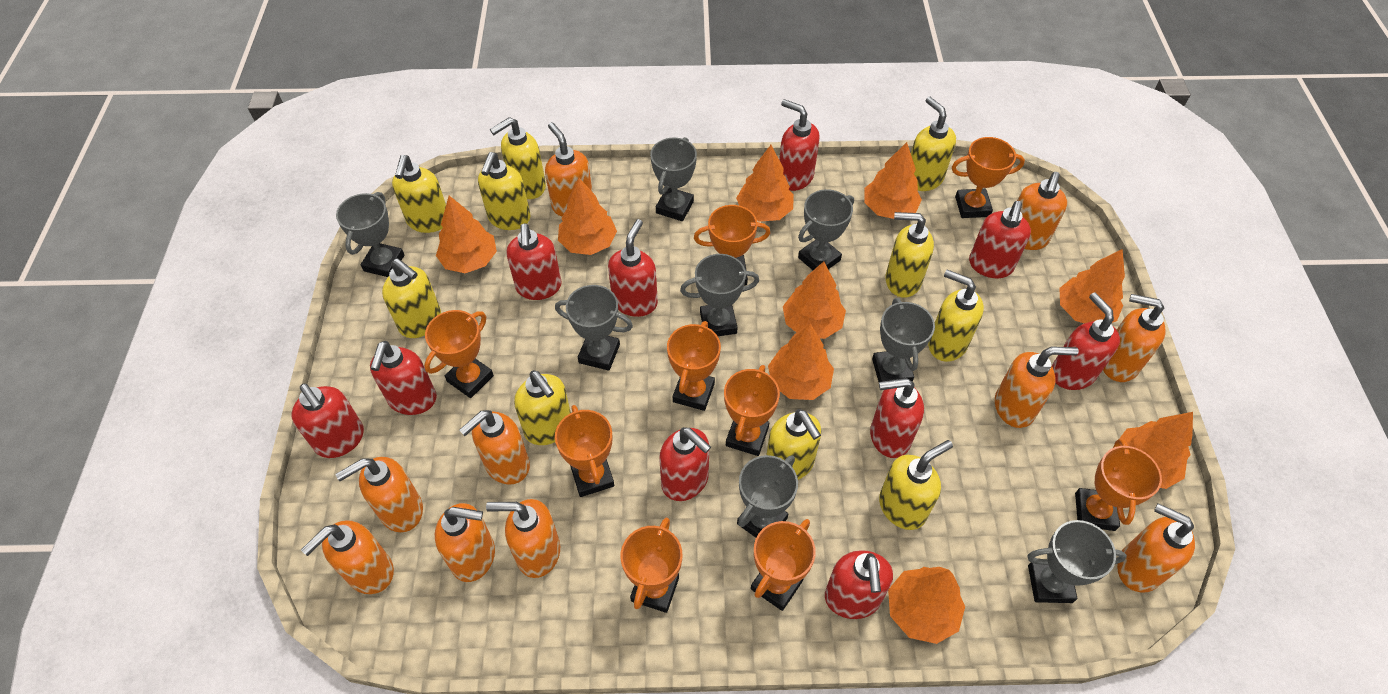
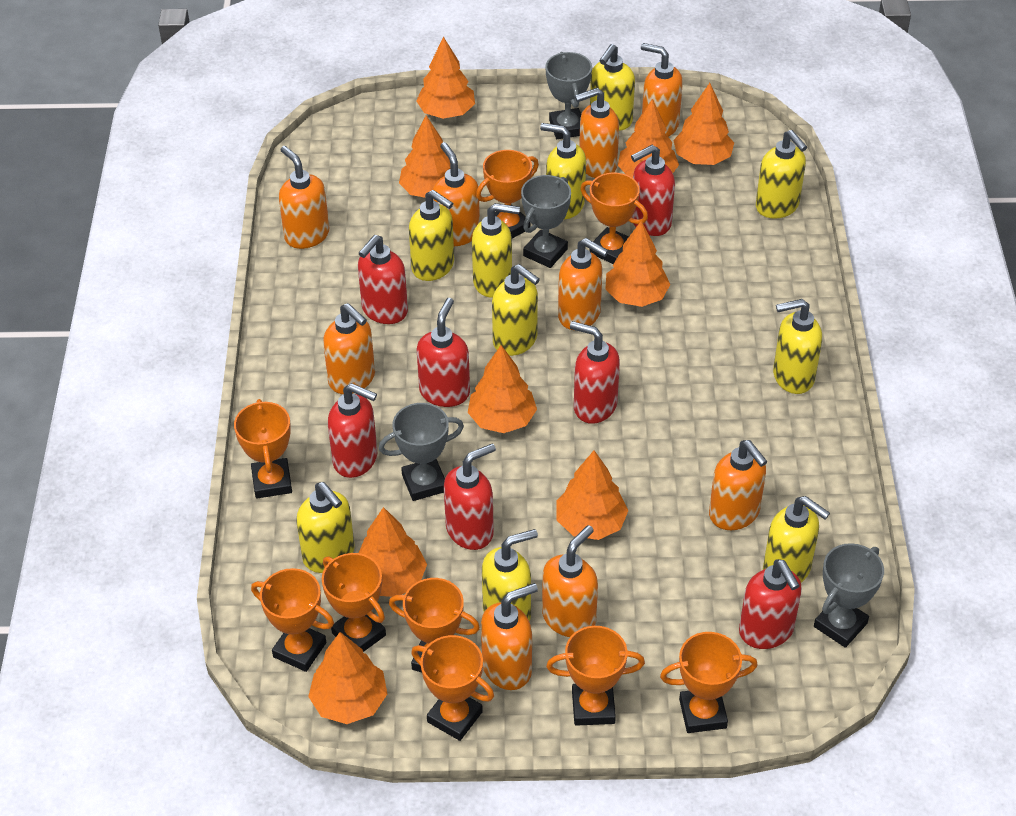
grey trophy: [336,192,404,277] [555,285,633,371] [650,137,697,221] [680,254,759,336] [737,455,798,538] [798,189,854,270] [872,298,935,382] [1027,520,1127,603] = 8 -> [379,403,464,501] [521,175,571,268] [545,52,592,139] [814,543,884,648] = 4
orange soap dispenser: [301,520,394,594] [335,457,423,532] [435,503,495,582] [459,410,530,485] [486,499,560,578] [545,122,592,216] [995,346,1079,428] [1017,172,1067,250] [1103,294,1166,382] [1117,503,1195,593] = 10 -> [279,146,329,249] [323,303,375,394] [432,142,480,246] [481,583,538,690] [542,525,598,637] [558,238,608,330] [575,88,619,178] [641,43,683,137] [709,440,767,530] = 9
red soap dispenser: [291,383,364,458] [370,341,437,415] [506,223,562,300] [608,219,658,317] [659,427,711,501] [779,99,820,191] [825,550,893,619] [870,378,924,458] [969,201,1031,278] [1052,292,1120,390] = 10 -> [328,383,377,478] [358,235,408,324] [417,298,470,407] [444,443,496,550] [570,321,620,424] [631,145,675,236] [739,559,802,649] = 7

